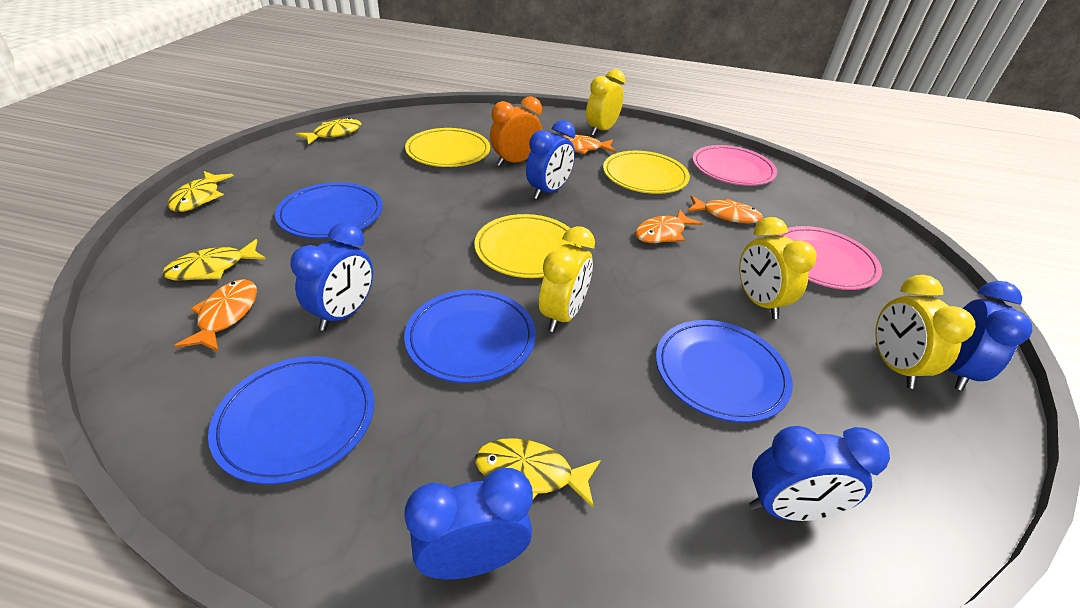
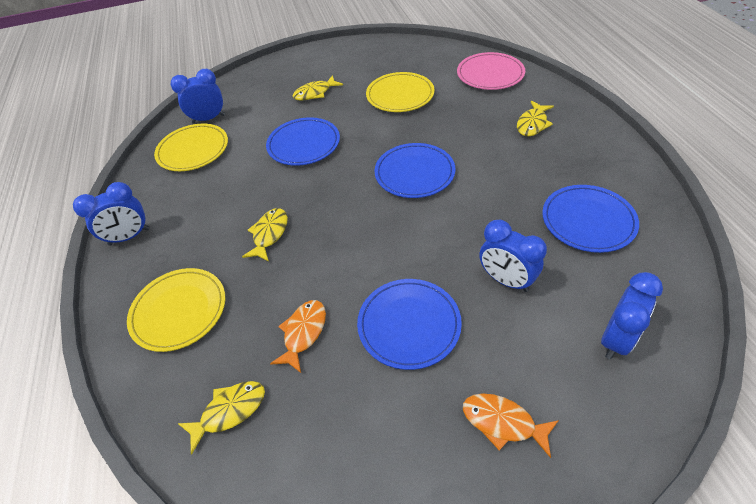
blue clock: [291,222,373,331] [404,468,533,579] [526,120,575,199] [749,426,890,521] [947,281,1033,391] = 5 -> [73,182,150,246] [171,69,225,124] [479,220,547,292] [601,272,663,359] = 4
orange clock: [490,96,542,166] = 1 -> none = 0
orange fish: [174,279,257,352] [563,135,616,154] [635,209,703,243] [687,195,763,223] = 4 -> [270,300,326,373] [463,393,559,458] = 2
pink plate: [692,145,777,186] [776,226,882,290] = 2 -> [457,52,525,90] = 1
yellow clock: [539,226,595,332] [586,69,625,136] [739,217,817,319] [875,275,976,389] = 4 -> none = 0

